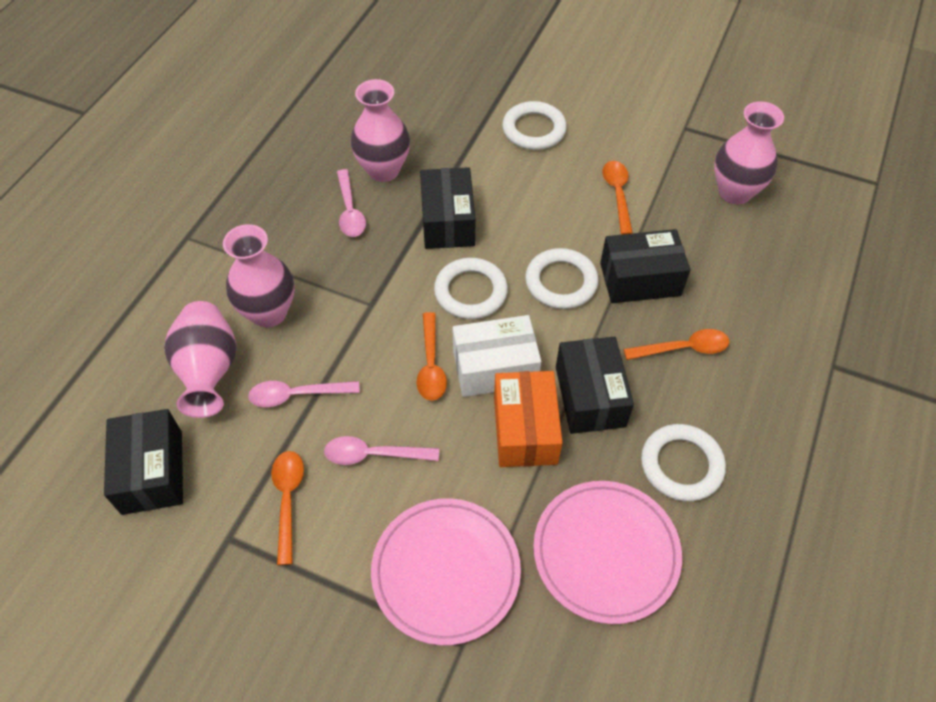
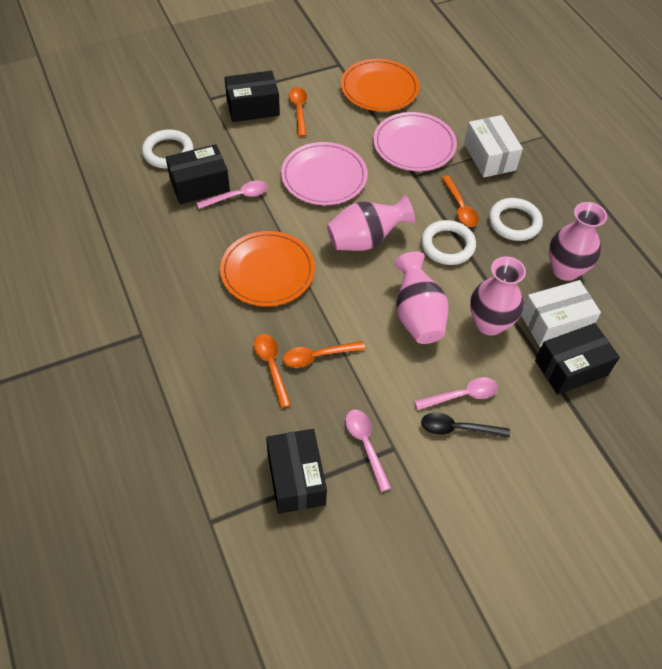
black spoon: none = 0 -> [421,413,510,438] = 1
orange box: [494,371,563,467] = 1 -> none = 0
orange plate: none = 0 -> [220,231,315,306] [341,59,420,112] = 2
white box: [452,315,541,397] = 1 -> [464,115,523,178] [521,280,601,347] = 2
white ring: [434,258,508,319] [502,101,567,150] [525,248,599,309] [641,424,726,501] = 4 -> [142,129,193,168] [421,220,476,265] [489,198,543,241] = 3

